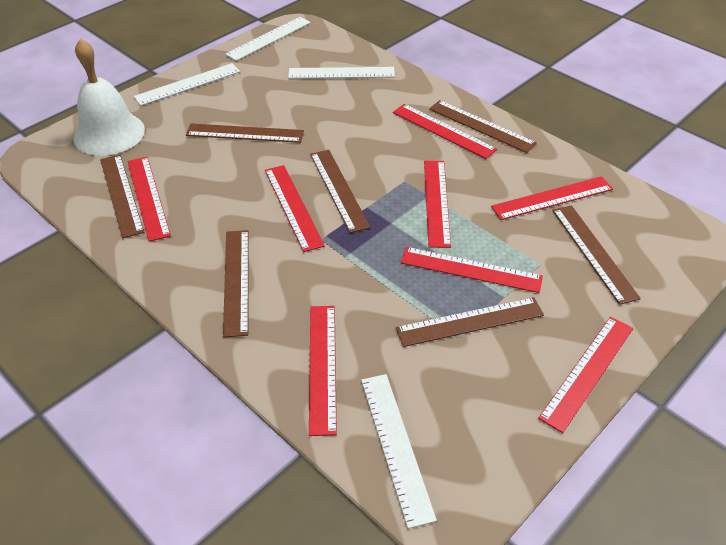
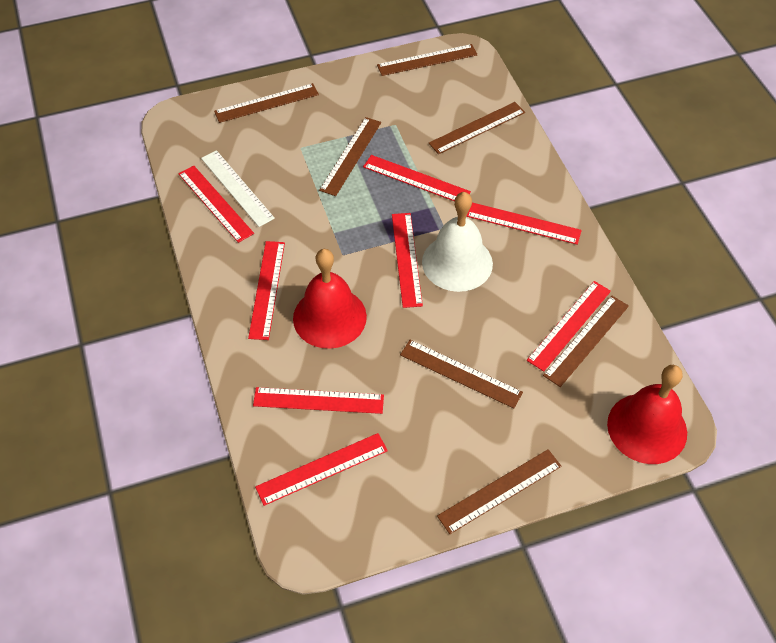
red bell: none = 0 -> [293,249,367,349] [607,365,687,464] = 2
white ruler: [134,63,240,106] [225,17,311,61] [288,67,395,79] [361,374,437,529] = 4 -> [201,150,275,227] = 1

